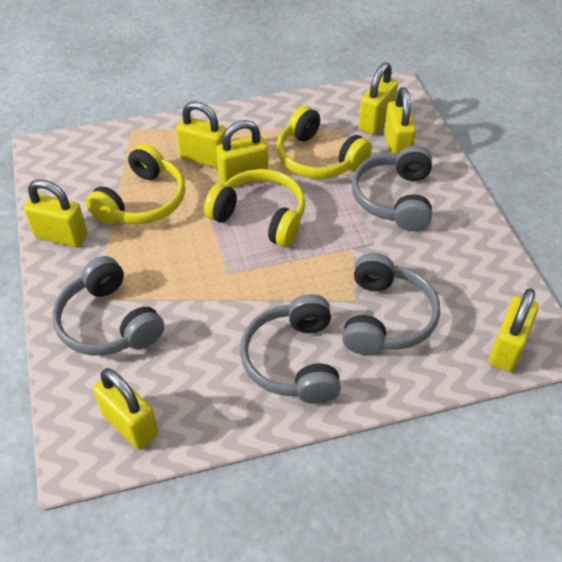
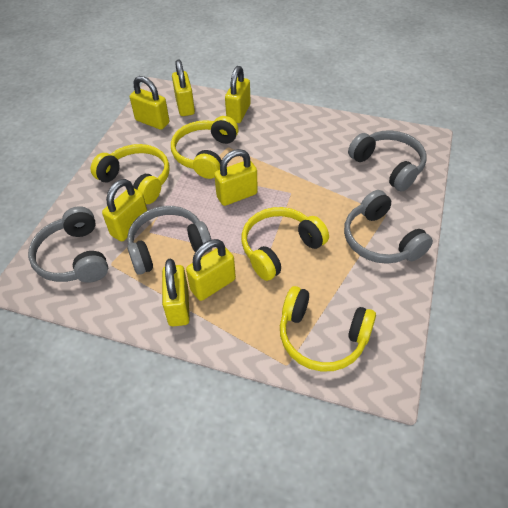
yellow headphones: [86,144,185,224] [204,169,305,247] [277,106,372,179] = 3 -> [91,144,170,204] [171,116,239,179] [242,207,329,281] [280,286,376,372] = 4

